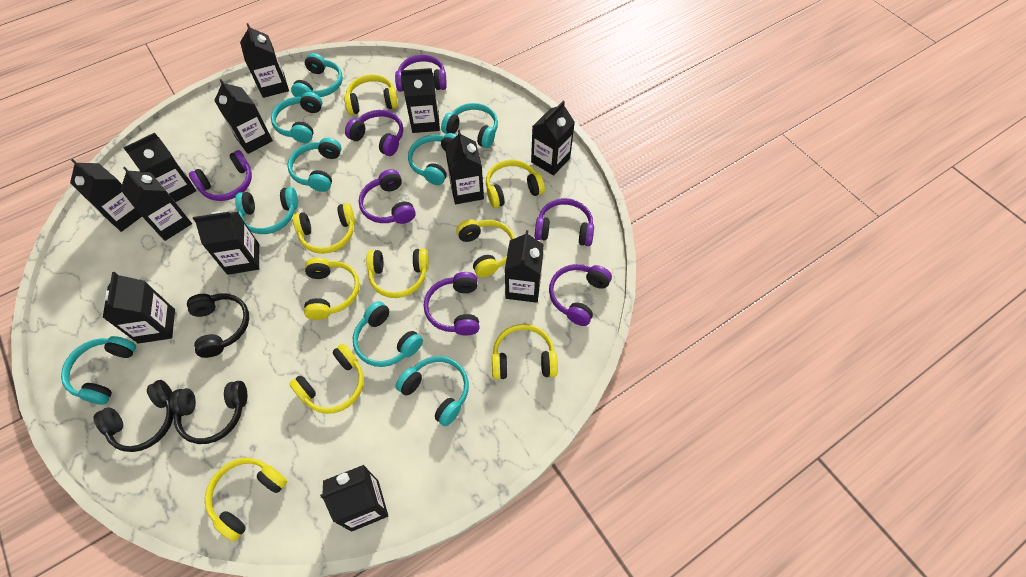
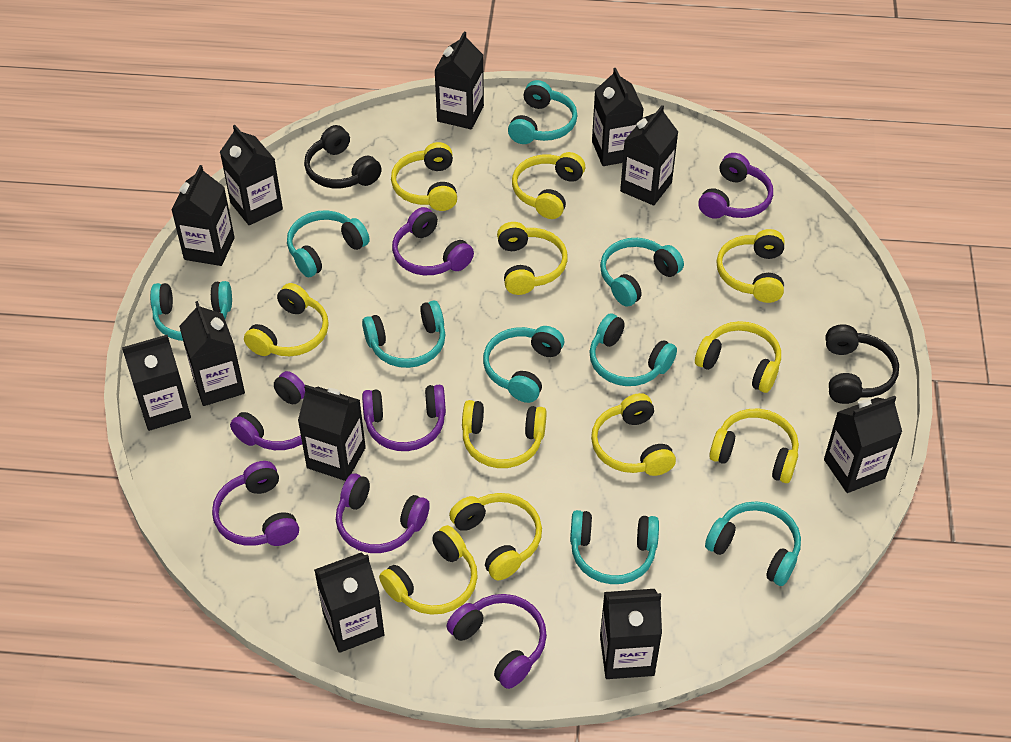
black carton: [70,159,142,232] [103,272,175,344] [120,167,192,241] [123,133,196,202] [193,211,259,275] [214,79,273,154] [240,23,289,98] [320,465,388,532] [401,68,440,133] [445,130,484,204] [505,230,544,303] [531,101,575,176] = 12 -> [122,335,191,431] [171,165,235,266] [179,301,245,406] [220,125,283,225] [298,385,366,481] [314,552,384,653] [434,31,484,129] [592,68,643,166] [600,589,662,679] [620,105,678,206] [824,396,902,493] = 11
black headphones: [93,380,174,452] [170,381,247,444] [187,294,249,358] = 3 -> [304,125,382,188] [825,324,899,404] = 2
yellow headphones: [205,458,287,541] [289,344,364,414] [293,203,355,254] [304,257,360,320] [344,74,398,115] [366,248,429,298] [456,219,515,277] [486,160,545,208] [492,324,558,380] = 9 -> [244,283,329,356] [379,525,478,615] [391,142,457,211] [449,493,542,580] [462,400,547,468] [497,222,568,295] [512,152,585,219] [591,393,676,476] [695,321,781,393] [709,409,799,483] [716,229,784,303] = 11

